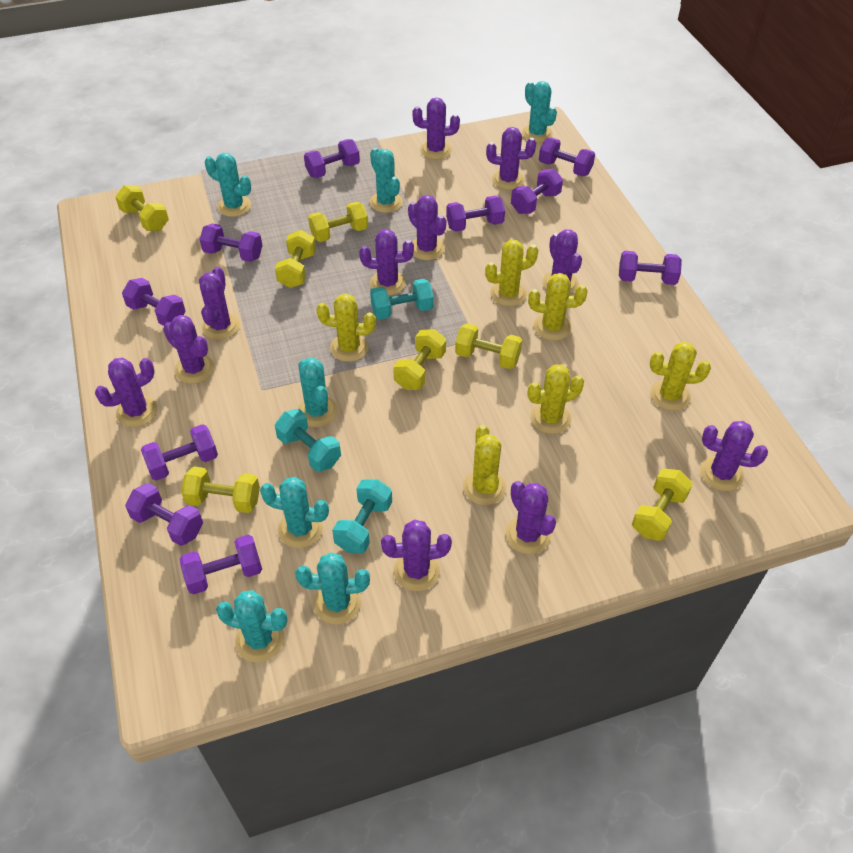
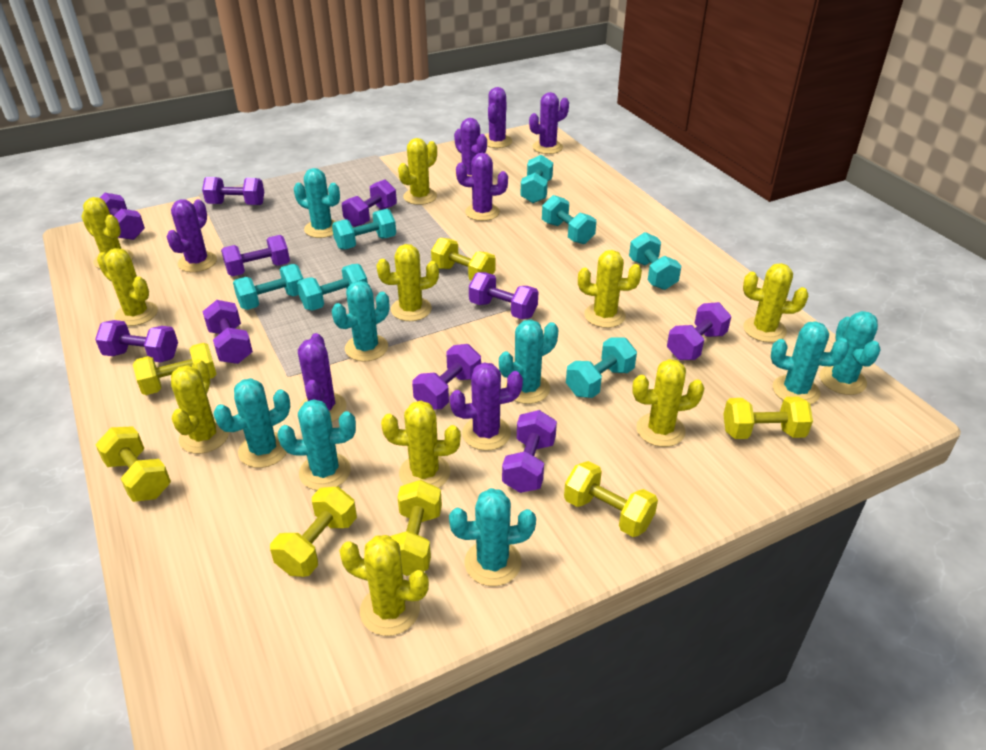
purple cactus: [95,358,157,427] [163,315,214,384] [199,267,240,340] [359,229,414,296] [381,520,452,591] [408,195,447,260] [413,97,460,160] [486,127,536,190] [505,481,556,554] [542,229,582,294] [700,421,768,491] = 11 -> [167,199,217,272] [298,333,347,422] [450,362,523,451] [454,118,487,178] [456,153,508,221] [486,87,512,148] [529,92,569,154] = 7
turquoise cactus: [205,153,251,217] [216,590,287,662] [260,477,329,548] [296,552,370,625] [297,358,338,427] [369,148,403,213] [522,81,557,143] = 7 -> [213,378,290,468] [278,399,356,491] [294,168,340,238] [332,281,389,362] [449,488,536,586] [499,320,558,404] [771,321,849,405] [820,311,881,395] = 8
turquoise dumbbell: [275,409,341,472] [332,479,392,553] [370,279,434,319] = 3 -> [233,264,303,310] [297,264,368,311] [332,209,396,250] [520,155,553,203] [542,195,596,244] [566,337,637,398] [629,232,681,290] = 7
yellow cactus: [316,294,376,362] [463,425,506,505] [485,240,538,306] [528,273,587,341] [528,365,584,434] [650,342,711,411] = 6 -> [81,197,133,269] [97,248,158,326] [171,359,229,454] [339,535,429,636] [376,244,439,321] [381,401,461,488] [398,138,437,205] [578,250,642,328] [632,359,704,447] [743,263,808,343] = 10

